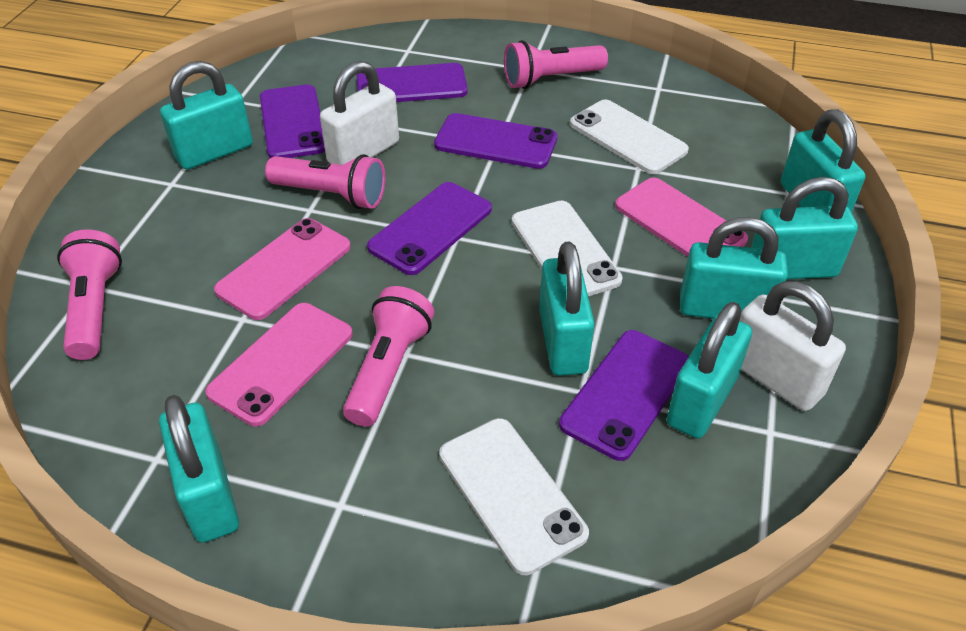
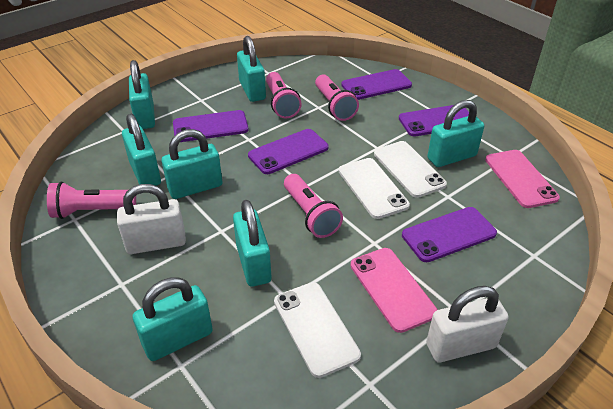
pink phone: [205,303,353,426] [214,218,351,320] [615,178,748,257] = 3 -> [351,248,437,333] [485,150,560,208] = 2

